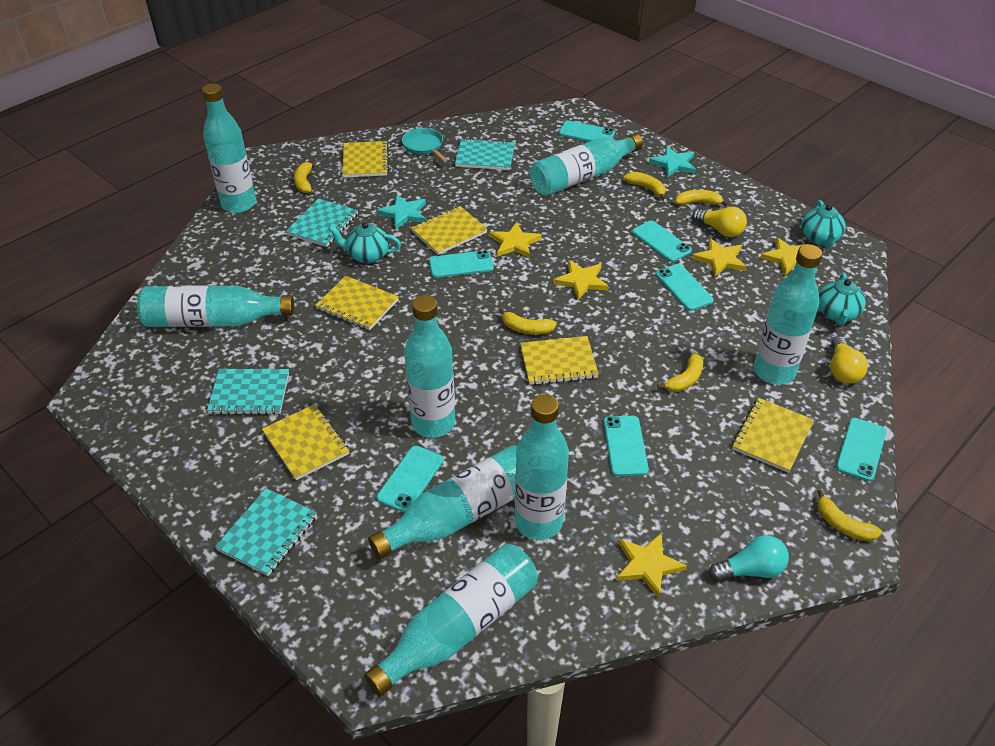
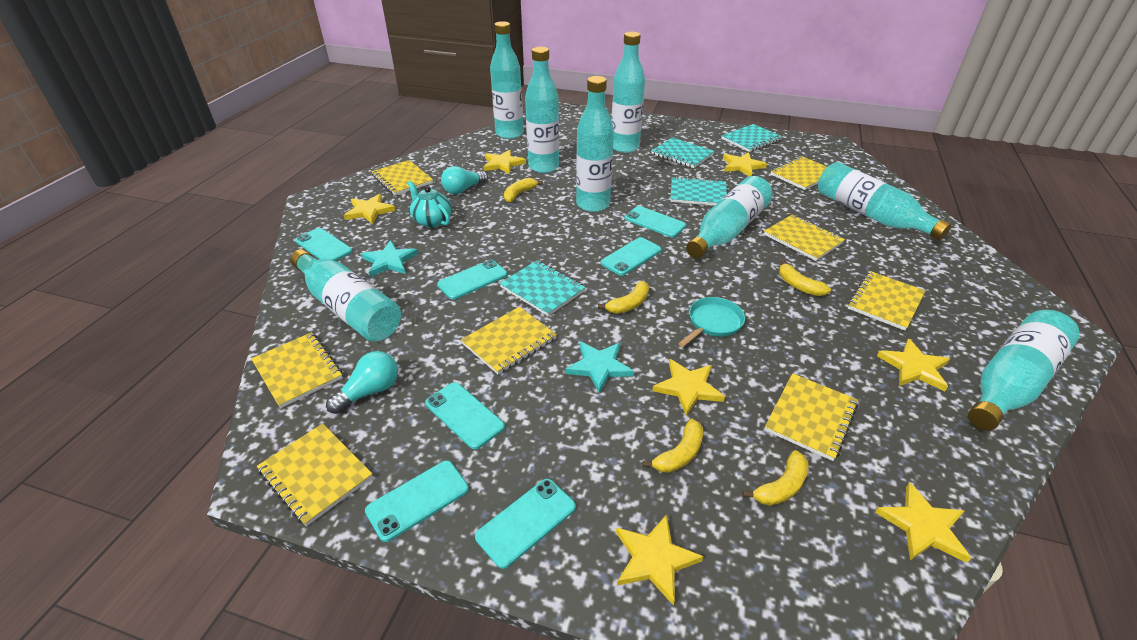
turquoise light bulb: [709,535,789,581] = 1 -> [326,351,398,414] [441,166,488,194] = 2
turquoise teapot: [328,222,401,263] [801,200,846,247] [819,273,866,325] = 3 -> [408,181,452,228] = 1
yellow banana: [294,160,317,193] [499,308,557,335] [623,172,666,200] [657,353,703,392] [675,190,729,206] [817,490,882,541] = 6 -> [504,178,543,203] [598,281,649,314] [642,419,703,473] [742,450,809,506] [779,260,831,296] = 5
yellow light bulb: [692,207,747,237] [830,336,868,384] = 2 -> none = 0
yellow notebook: [262,404,349,480] [315,276,399,330] [342,141,389,178] [411,206,488,255] [520,336,599,385] [732,398,814,473] = 6 -> [251,332,343,408] [257,423,373,526] [371,160,433,195] [461,307,557,374] [764,215,845,261] [765,373,858,461] [770,156,827,190] [848,271,925,331] = 8
yellow star: [489,222,542,258] [553,260,609,300] [616,533,687,598] [692,238,747,276] [760,237,806,276] = 5 -> [344,194,396,224] [483,149,526,174] [616,514,704,606] [652,359,725,416] [723,152,767,176] [875,482,971,563] [877,339,950,391] = 7

